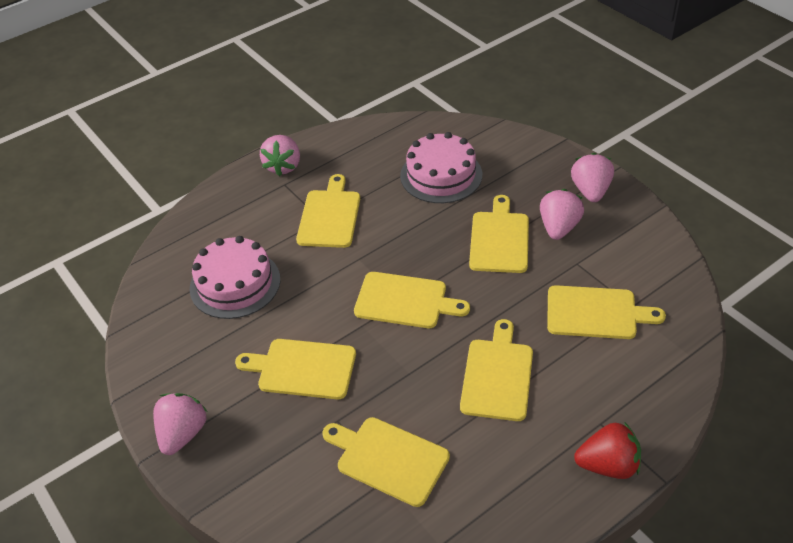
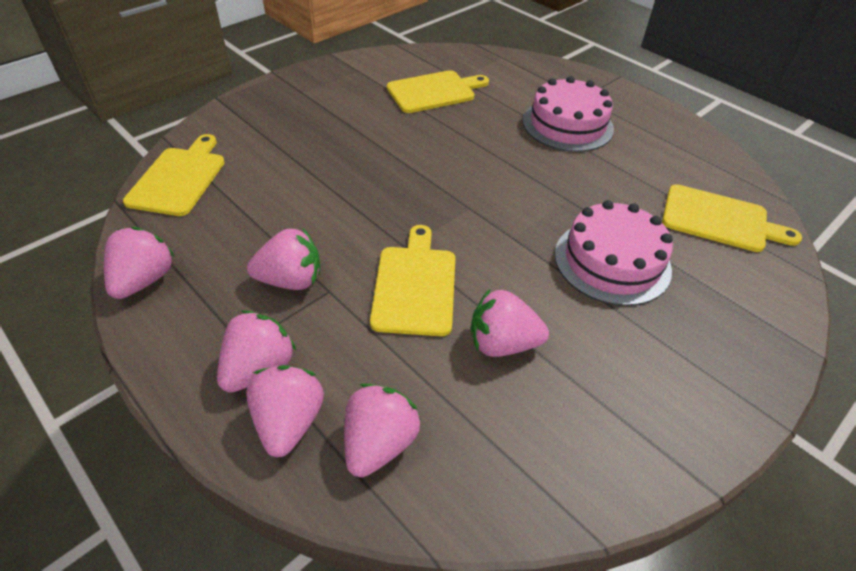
pink strawberry: [153,393,208,455] [260,135,300,176] [540,189,584,240] [571,153,614,202] = 4 -> [104,227,175,299] [217,311,296,393] [246,365,324,457] [247,229,320,290] [344,383,421,477] [471,288,549,357] = 6
red strawberry: [574,422,641,479] = 1 -> none = 0
yellow cutting board: [235,339,356,399] [296,174,360,248] [322,417,450,507] [354,272,470,328] [460,319,533,421] [469,195,529,273] [547,285,666,339] = 7 -> [123,134,225,216] [370,225,455,336] [387,70,489,113] [662,184,802,252] = 4

